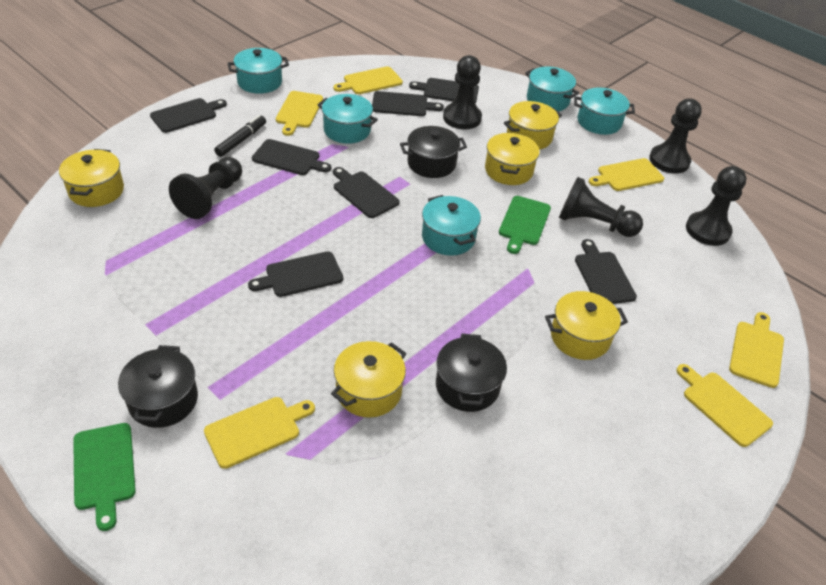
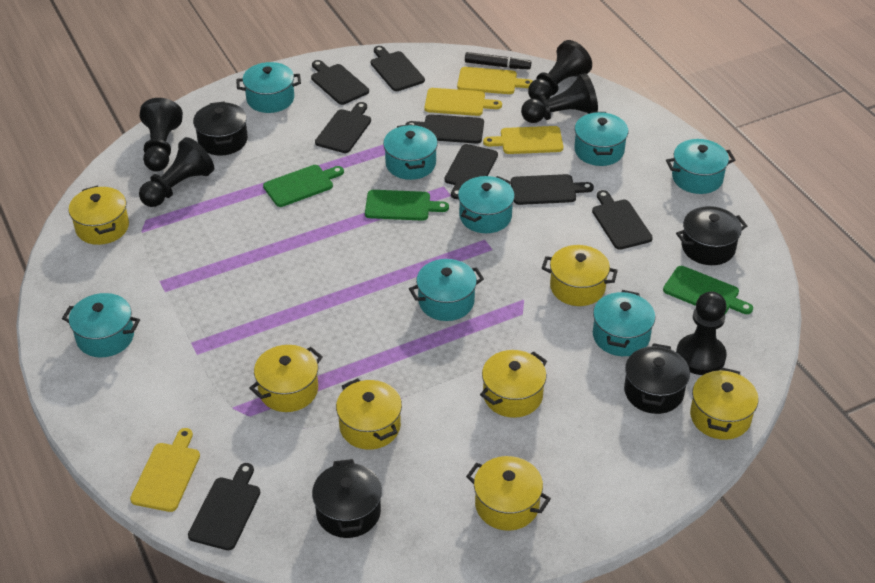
black cutting board: [150,98,227,133] [248,251,343,297] [252,139,331,175] [333,167,400,218] [372,91,444,116] [409,78,479,103] [575,239,637,304] = 7 -> [188,463,261,550] [311,60,369,105] [315,102,371,153] [371,46,425,91] [405,114,484,144] [445,144,498,199] [511,174,594,205] [592,190,653,250] = 8
black pot: [118,345,198,428] [400,126,467,178] [436,334,507,412] = 3 -> [193,102,248,156] [312,459,382,538] [624,343,690,414] [676,206,747,265] = 4
green cutting board: [73,423,136,531] [499,196,551,254] = 2 -> [263,165,344,207] [365,190,449,221] [663,266,753,314] = 3
turquoise pot: [227,48,289,94] [317,94,378,144] [422,195,481,256] [525,67,579,111] [574,88,635,135] = 5 -> [62,293,140,357] [236,62,301,113] [383,124,438,180] [409,259,484,321] [458,176,515,233] [574,112,628,166] [593,290,655,356] [666,139,735,194] = 8
yellow cutting board: [204,397,315,469] [276,91,323,136] [333,66,403,94] [589,158,664,191] [676,364,773,447] [729,312,784,388] = 6 -> [130,428,200,512] [424,88,502,116] [457,67,533,94] [483,126,563,154] = 4
yellow pot: [59,149,124,207] [331,341,406,418] [485,132,540,185] [504,101,562,150] [545,291,628,360] = 5 -> [68,186,129,245] [249,345,323,412] [336,378,402,450] [466,456,551,531] [480,350,547,418] [542,245,618,306] [690,368,759,440] = 7

